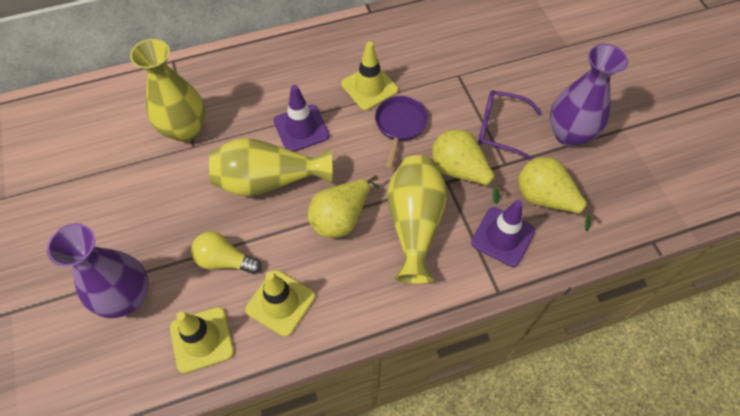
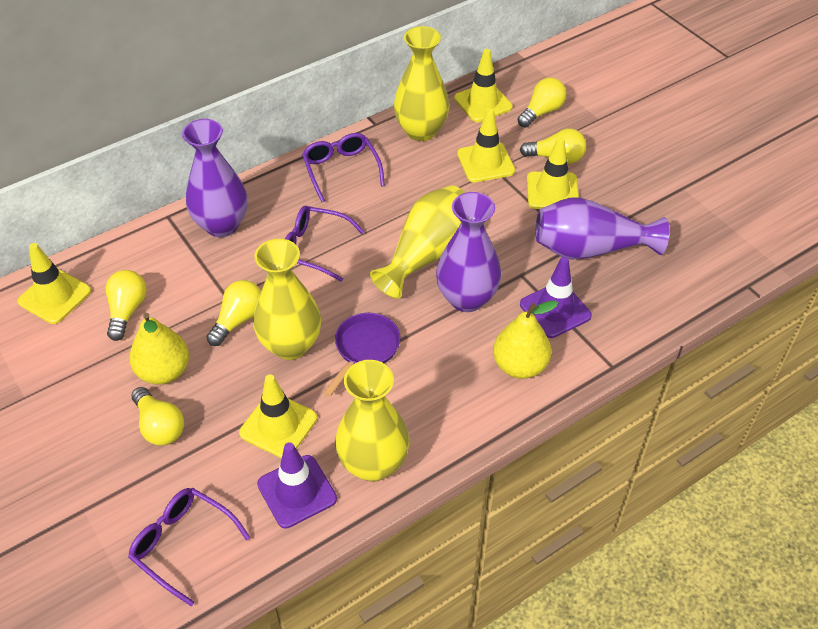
purple glasses: [478,90,542,160] = 1 -> [128,488,251,606] [285,206,365,282] [302,133,385,202] = 3
purple vase: [47,223,149,318] [550,44,628,147] = 2 -> [182,119,247,237] [436,192,501,312] [535,197,669,260] = 3
yellow light bulb: [191,232,262,274] = 1 -> [106,270,147,341] [131,387,184,445] [206,280,261,346] [517,78,566,127] [520,128,586,164] = 5
yellow pear: [308,175,380,238] [432,129,503,204] [518,157,596,231] = 3 -> [129,313,189,385] [493,301,558,379] = 2
yellow traffic cone: [170,307,234,374] [245,270,315,337] [341,42,398,110] = 3 -> [17,243,91,324] [239,374,317,458] [454,49,513,122] [457,108,515,182] [527,137,579,209] = 5
yellow vase: [130,39,206,142] [209,138,332,196] [387,155,447,284] = 3 -> [253,239,321,360] [335,360,409,482] [370,185,466,299] [394,26,450,141] = 4

